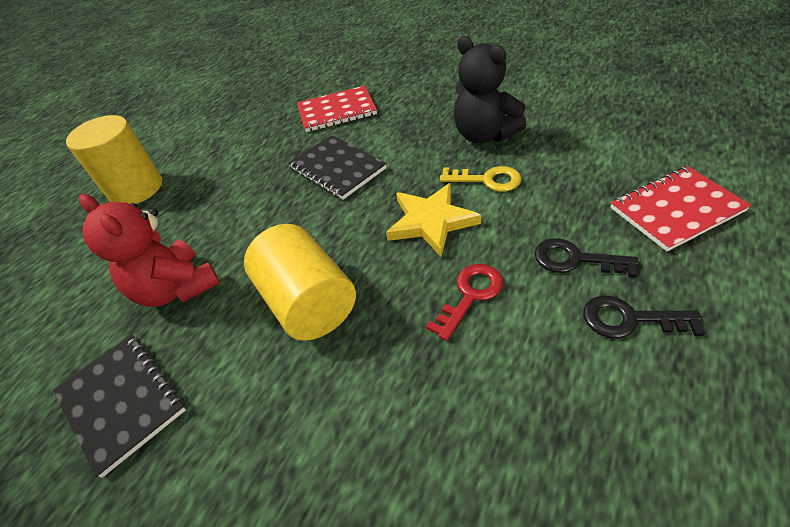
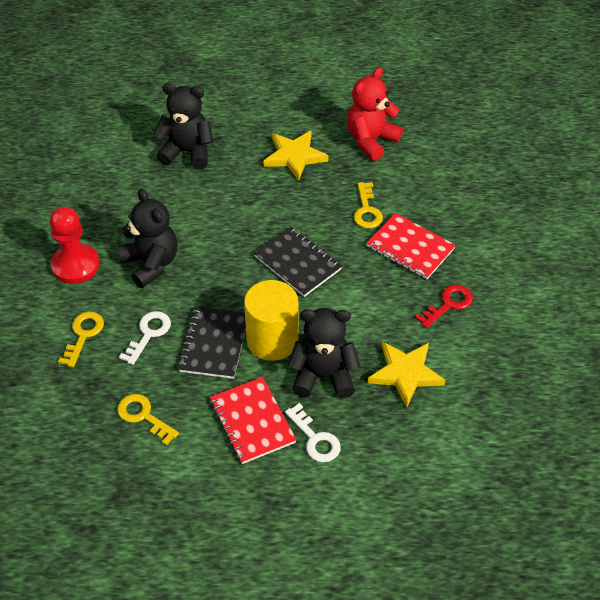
black key: [535,238,639,278] [583,296,705,338] = 2 -> none = 0
black teddy bear: [454,36,527,143] = 1 -> [118,189,177,288] [154,83,213,170] [288,308,360,398] = 3
red pawn: none = 0 -> [49,207,100,284] = 1
white key: none = 0 -> [119,311,171,365] [285,403,341,462] = 2
yellow cylinder: [66,115,162,204] [244,224,356,341] = 2 -> [244,280,298,361] = 1
yellow key: [440,166,522,192] = 1 -> [58,312,104,367] [117,394,179,446] [354,182,383,228] = 3
yellow star: [386,183,481,257] = 1 -> [263,130,328,181] [368,341,446,407] = 2

